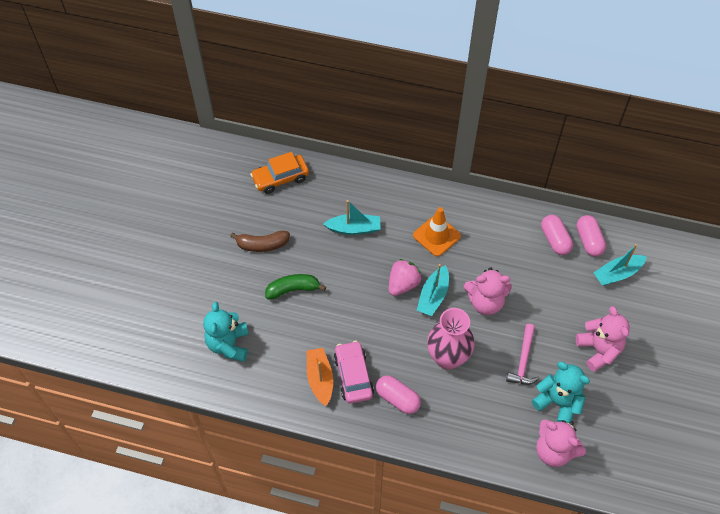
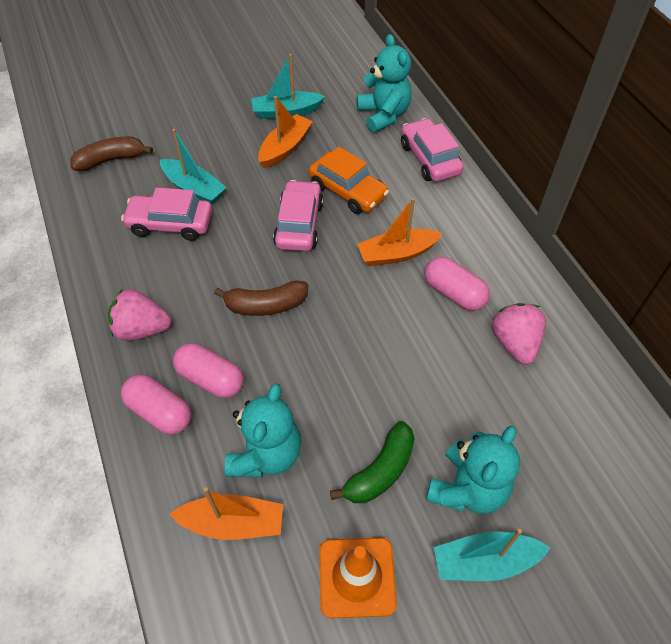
brown banana: [230,231,290,252] = 1 -> [70,137,153,171] [214,280,308,316] = 2
orange boat: [307,348,333,406] = 1 -> [170,487,283,540] [258,96,313,168] [357,198,443,266] = 3
pink car: [334,341,374,404] = 1 -> [121,187,212,241] [273,180,323,251] [401,118,464,182] = 3
pink hammer: [506,324,539,385] = 1 -> none = 0
pink strawberry: [389,259,422,296] = 1 -> [108,289,171,341] [492,303,546,365] = 2
pink teddy bear: [464,267,512,315] [536,419,586,467] [576,306,630,372] = 3 -> none = 0
pink vase: [427,308,475,370] = 1 -> none = 0
turquoise teddy bear: [203,302,249,362] [532,362,590,423] = 2 -> [225,384,301,477] [357,34,412,133] [426,426,520,514] = 3

